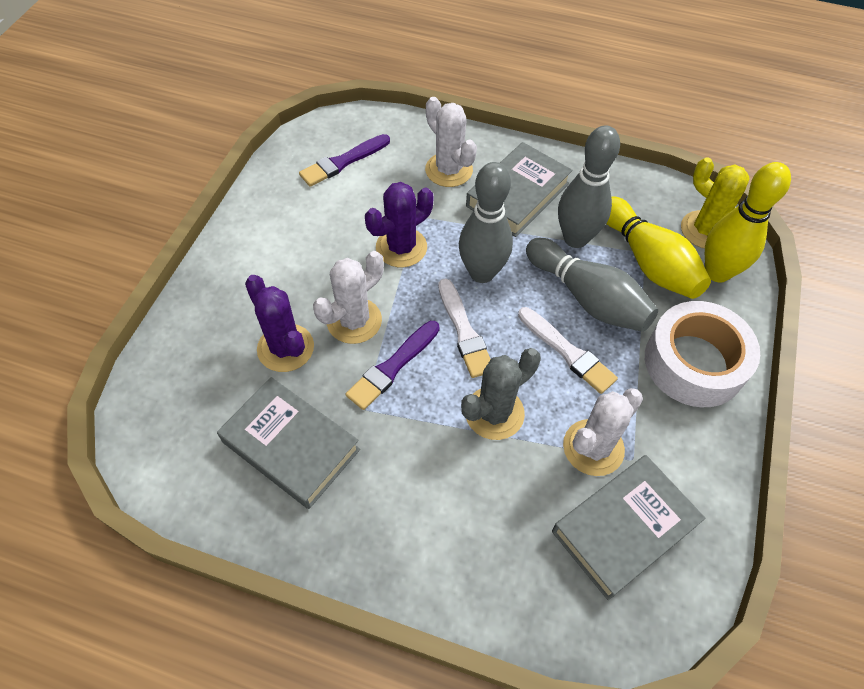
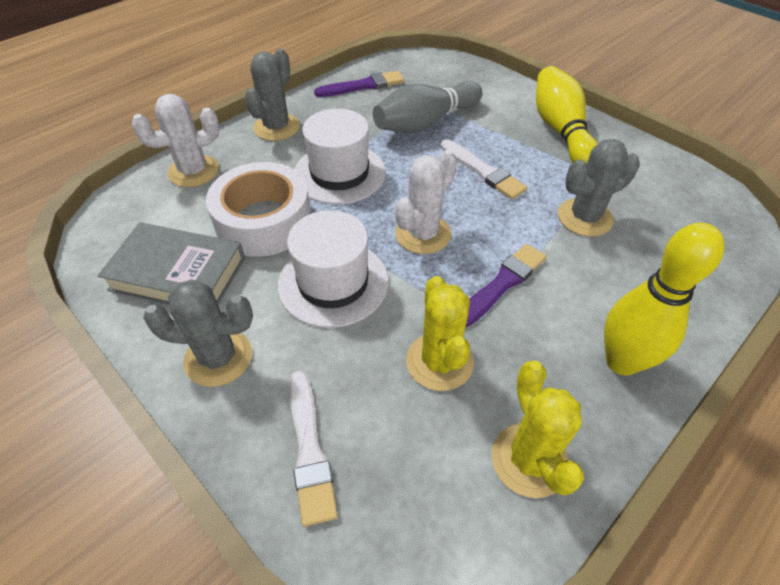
grey book: [217,377,360,509] [466,142,572,237] [552,455,705,600] = 3 -> [97,222,245,305] = 1
grey bowling pin: [459,162,513,283] [526,238,658,332] [558,125,620,248] = 3 -> [373,81,482,133] = 1
grey cactus: [461,348,541,440] = 1 -> [143,279,253,387] [245,49,300,141] [558,139,640,236] = 3
purple cactus: [245,275,314,372] [365,182,433,267] = 2 -> none = 0
white cactus: [313,251,384,344] [425,97,477,187] [563,388,643,476] = 3 -> [132,94,219,187] [395,149,457,254] = 2
white hat: none = 0 -> [278,210,389,328] [294,109,386,204] = 2
yellow cactus: [681,157,750,249] = 1 -> [406,276,474,391] [492,361,584,498] = 2

